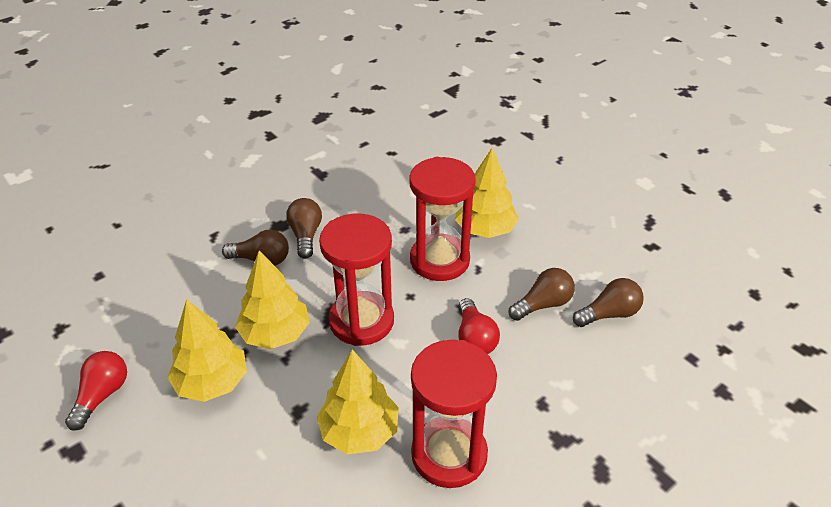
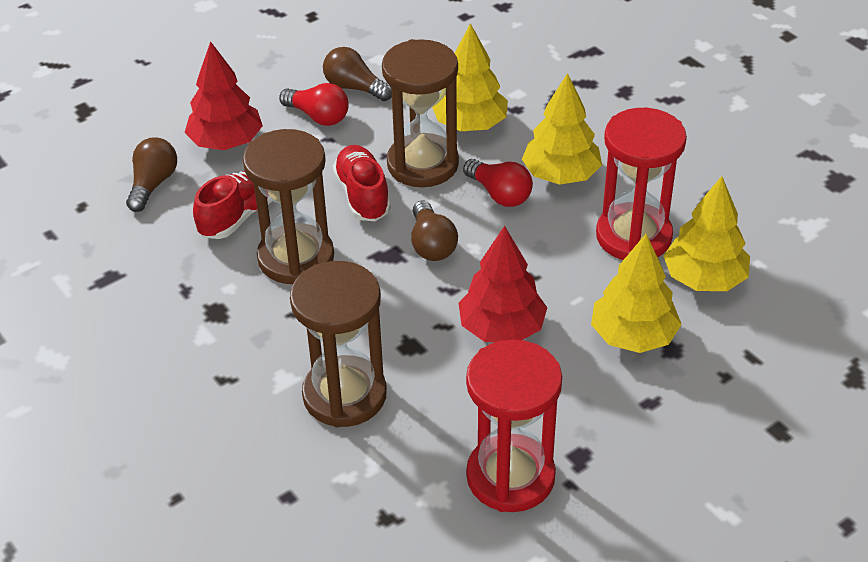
brown hourglass: none = 0 -> [243,129,334,284] [290,261,387,427] [382,39,459,187] = 3
brown light bulb: [222,230,289,266] [286,198,322,259] [508,268,575,321] [573,278,644,327] = 4 -> [126,137,177,212] [323,47,392,101] [411,201,458,261] = 3
red hourglass: [319,214,394,346] [409,157,476,281] [411,340,497,488] = 3 -> [466,339,562,512] [596,108,687,260] = 2
red shoe: none = 0 -> [193,171,272,239] [333,145,391,221] = 2
red tree: none = 0 -> [185,41,263,150] [458,226,547,342] = 2

